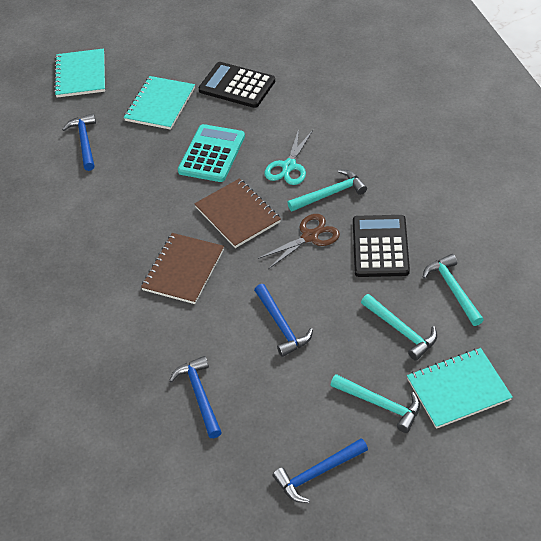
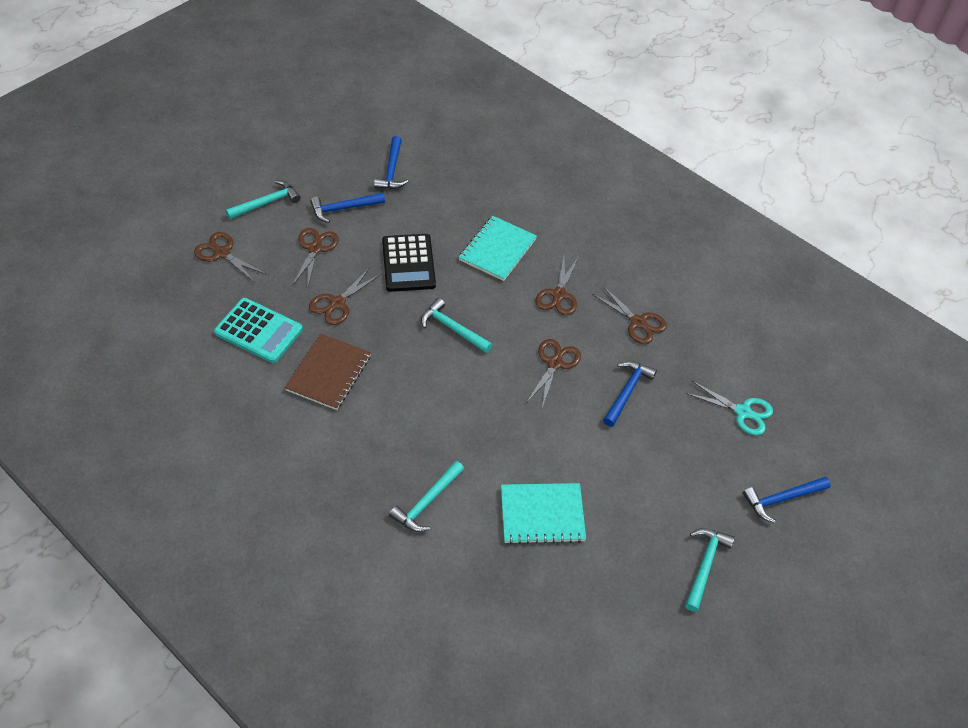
black calculator: [198,62,275,108] [353,215,410,277] = 2 -> [382,234,436,292] = 1
brown notebook: [141,233,224,304] [194,178,281,248] = 2 -> [285,333,371,410] = 1
brown scissors: [258,214,340,269] = 1 -> [194,232,266,282] [292,228,339,289] [309,267,381,325] [527,339,581,408] [535,257,579,316] [592,286,667,344] = 6
turquoise notebook: [54,48,105,98] [124,76,195,130] [407,348,513,429] = 3 -> [459,216,537,281] [501,483,586,544] = 2

